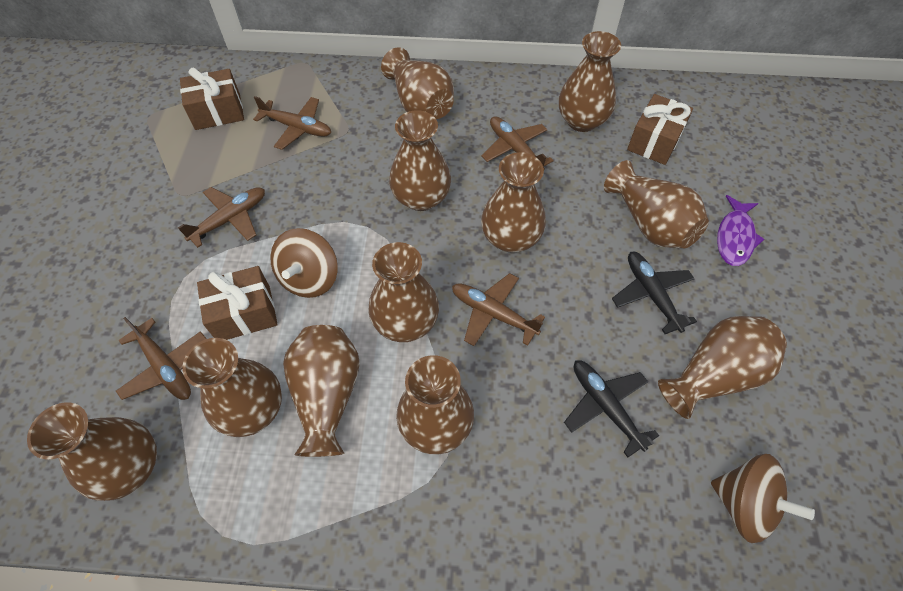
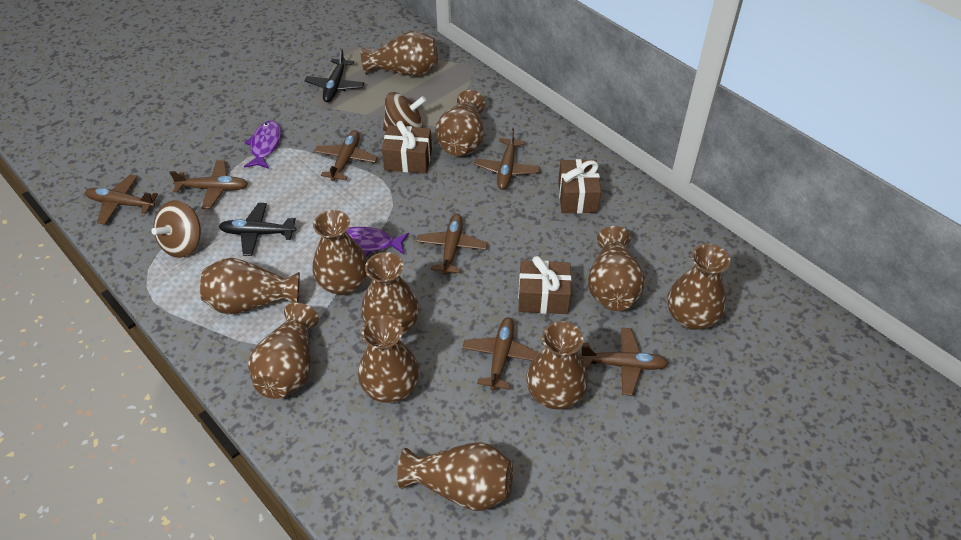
brown plane: [116,317,207,400] [178,187,265,248] [253,96,331,150] [452,273,545,346] [481,116,554,170] = 5 -> [85,174,158,224] [169,160,248,209] [314,130,378,181] [416,214,488,275] [462,317,539,391] [474,128,540,190] [580,328,669,396] = 7
purple fish: [717,195,764,266] = 1 -> [244,120,281,169] [346,227,409,257] = 2

